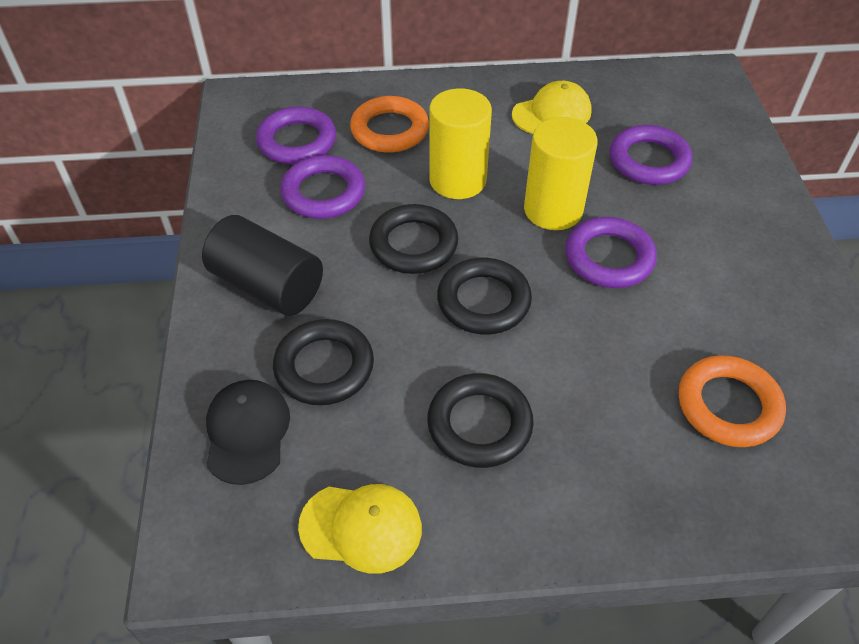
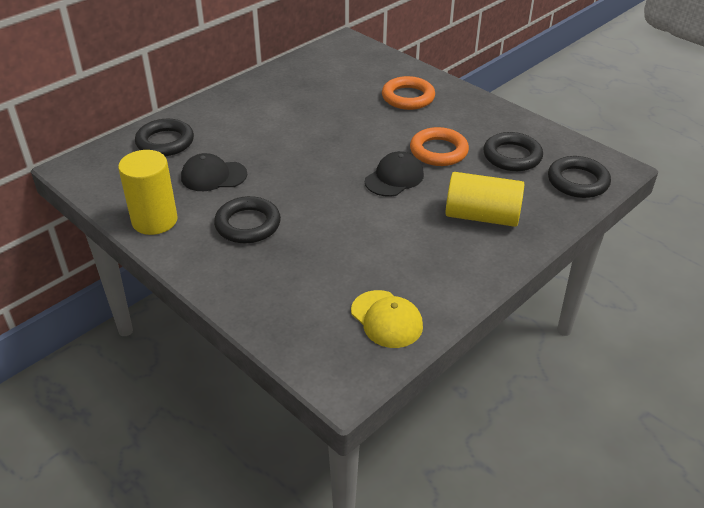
black cap: [206,380,290,485] = 1 -> [181,153,247,191] [365,151,424,197] = 2
black cylinder: [202,215,323,316] = 1 -> none = 0
purple ring: [256,106,336,164] [280,155,365,219] [565,217,657,288] [610,125,692,185] = 4 -> none = 0
yellow cap: [298,484,422,574] [512,81,592,134] = 2 -> [351,290,423,348] = 1

